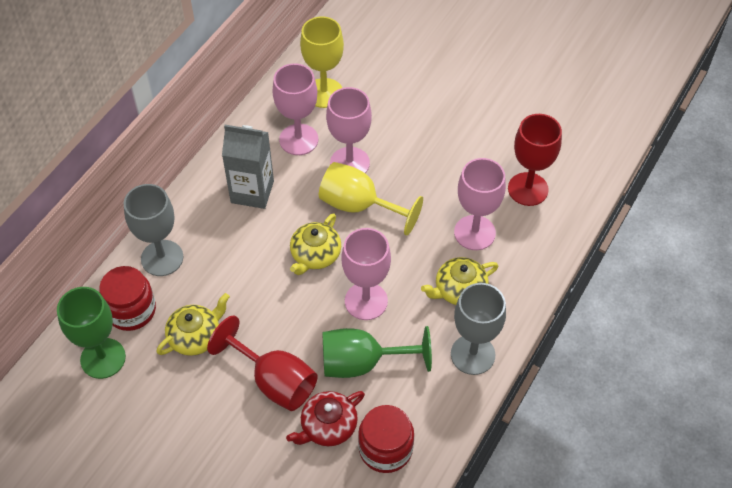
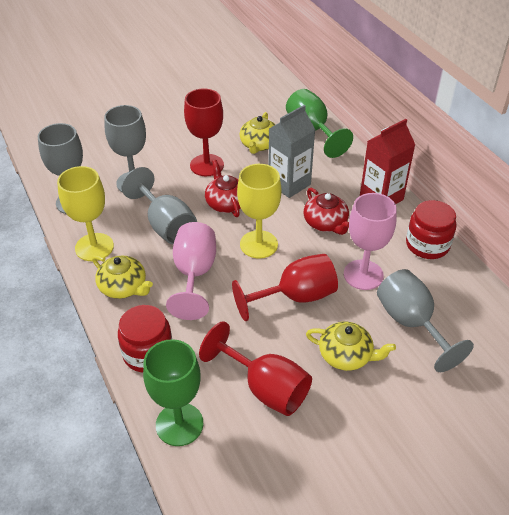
grey goblet: [123,184,183,276] [451,283,506,375] = 2 -> [38,123,83,214] [104,105,146,193] [121,167,197,245] [377,269,474,372] = 4
pink goblet: [272,63,318,155] [326,87,372,173] [341,228,391,320] [454,158,506,250] = 4 -> [166,222,216,320] [344,193,397,290] = 2
red carton: none = 0 -> [360,119,415,204] = 1
red goblet: [207,316,318,411] [508,114,562,206] = 2 -> [184,88,224,176] [199,321,312,416] [232,254,338,321] = 3
red teapot: [286,391,365,446] = 1 -> [205,160,241,217] [304,188,349,235] = 2

